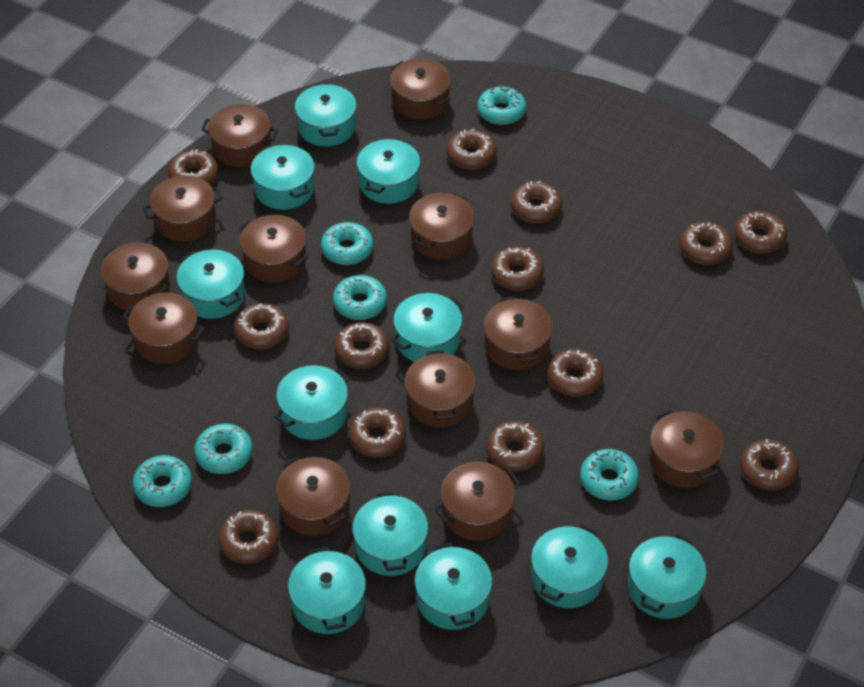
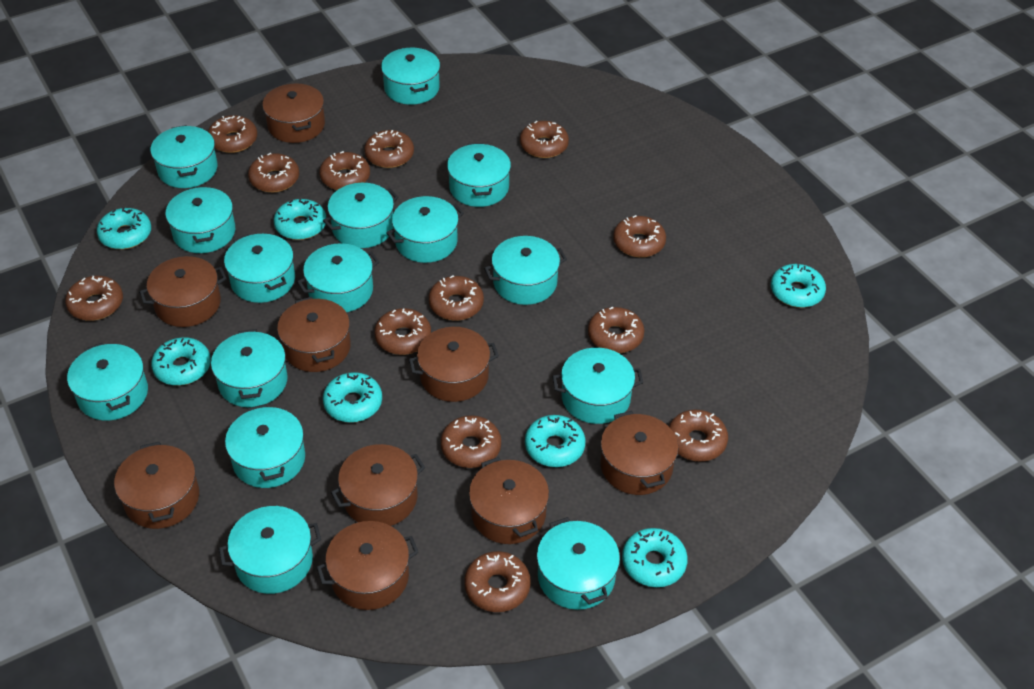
brown pot: [101,242,170,311] [123,292,205,364] [143,175,223,242] [201,104,278,167] [238,215,309,282] [276,457,351,536] [390,59,451,120] [405,350,476,427] [409,192,475,260] [435,462,520,541] [484,296,553,370] [649,410,724,488] = 12 -> [114,442,199,529] [139,256,227,327] [262,83,325,143] [277,297,351,372] [316,521,419,610] [331,444,425,526] [409,327,499,402] [469,457,549,544] [600,411,678,495] = 9
turquoise donut: [133,455,192,507] [194,424,253,474] [321,222,373,265] [333,275,387,320] [477,86,526,125] [580,449,639,501] = 6 -> [97,208,151,249] [151,337,211,386] [274,199,326,240] [323,372,382,423] [525,415,586,467] [622,528,688,587] [771,264,826,308] = 7
turquoise pot: [176,250,245,319] [251,145,315,210] [274,365,350,440] [288,547,366,634] [295,83,357,147] [352,492,428,576] [357,138,420,204] [391,293,464,362] [415,543,492,630] [531,524,608,608] [628,534,707,619] = 11 -> [67,343,148,421] [151,125,218,188] [165,186,235,253] [211,329,288,407] [219,506,321,594] [224,234,295,303] [225,404,305,488] [297,243,379,312] [323,183,399,248] [381,47,440,105] [386,196,464,263] [447,143,511,207] [484,236,567,305] [537,517,620,610] [552,348,643,424] = 15

